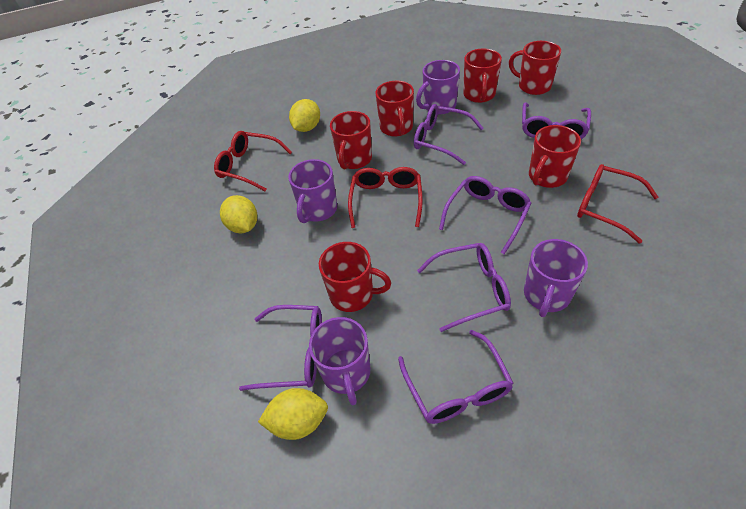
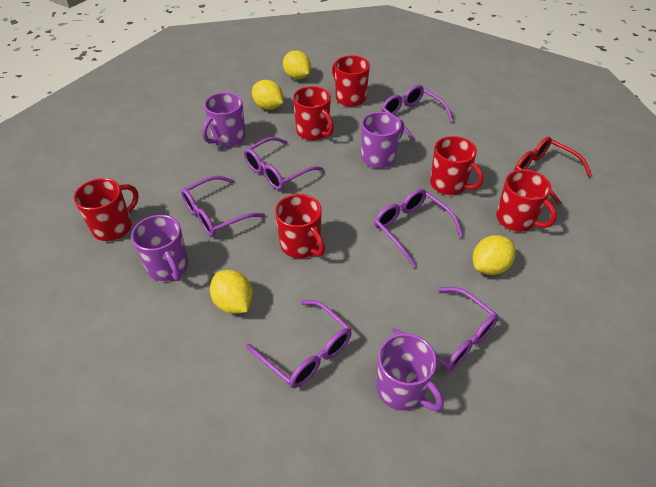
red glasses: [214,131,292,191] [348,167,423,228] [577,164,658,244] = 3 -> [514,137,592,205] = 1
yellow lemon: [220,195,257,233] [258,388,328,440] [289,99,320,132] = 3 -> [210,270,253,314] [252,80,283,110] [283,50,311,79] [473,235,516,275] = 4

